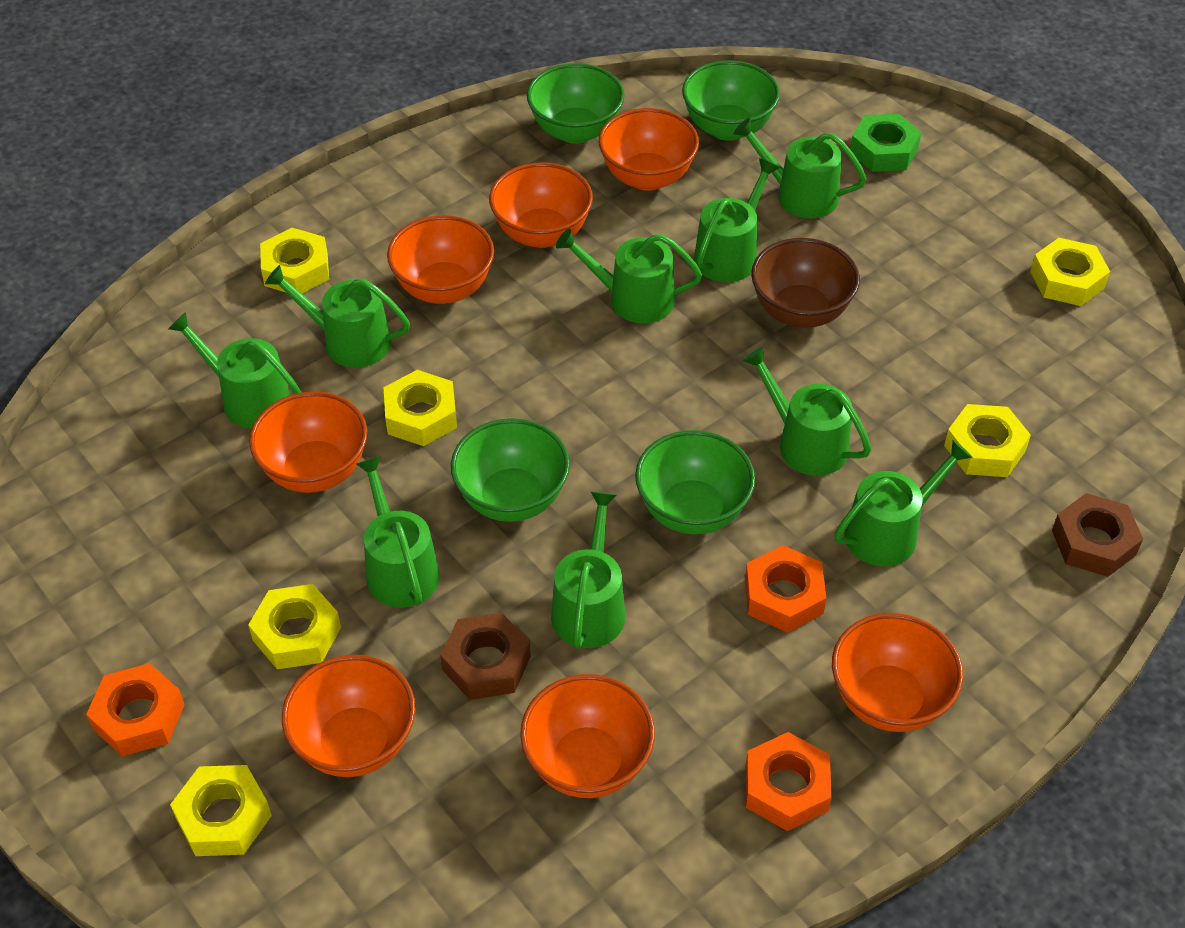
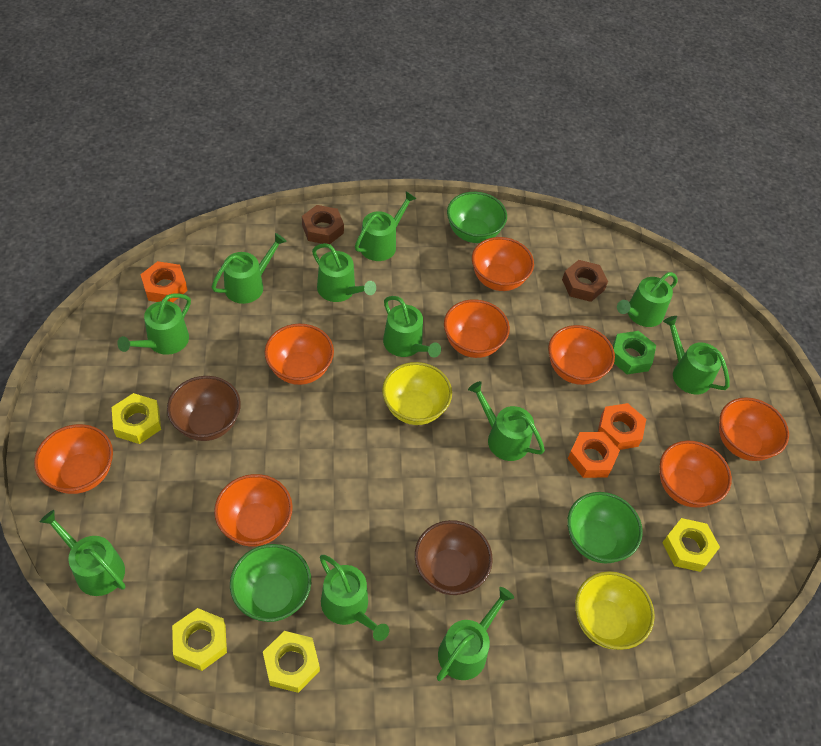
brown bowl: [751,238,860,328] = 1 -> [167,376,241,441] [415,520,493,595] = 2
green bowl: [451,418,570,522] [527,63,625,144] [635,430,755,534] [682,60,780,141] = 4 -> [230,544,311,622] [447,192,507,243] [567,492,643,564] = 3
green watering can: [168,312,301,429] [265,265,410,368] [356,456,440,608] [551,491,625,649] [556,229,702,323] [694,158,779,282] [734,118,867,218] [743,347,871,476] [835,440,973,566] = 9 -> [40,510,126,596] [117,294,191,355] [212,233,287,304] [312,243,376,302] [320,555,389,641] [355,191,417,261] [383,296,441,358] [437,587,514,681] [468,381,545,461] [617,272,678,327] [663,316,730,395] = 11
orange bowl: [249,391,367,493] [282,655,416,777] [387,215,494,304] [489,162,593,248] [520,674,655,798] [599,108,699,191] [832,613,963,732] = 7 -> [34,424,113,494] [214,474,293,546] [265,324,334,385] [444,299,510,358] [472,237,534,291] [548,325,615,385] [660,441,732,508] [719,397,789,461] = 8
yellow bowl: none = 0 -> [382,362,452,425] [575,571,655,650] = 2
yellow nut: [170,765,272,856] [248,584,341,669] [260,228,329,294] [384,370,457,446] [944,404,1031,477] [1030,238,1110,306] = 6 -> [112,393,161,444] [172,608,227,671] [263,631,320,693] [662,518,720,572] = 4

